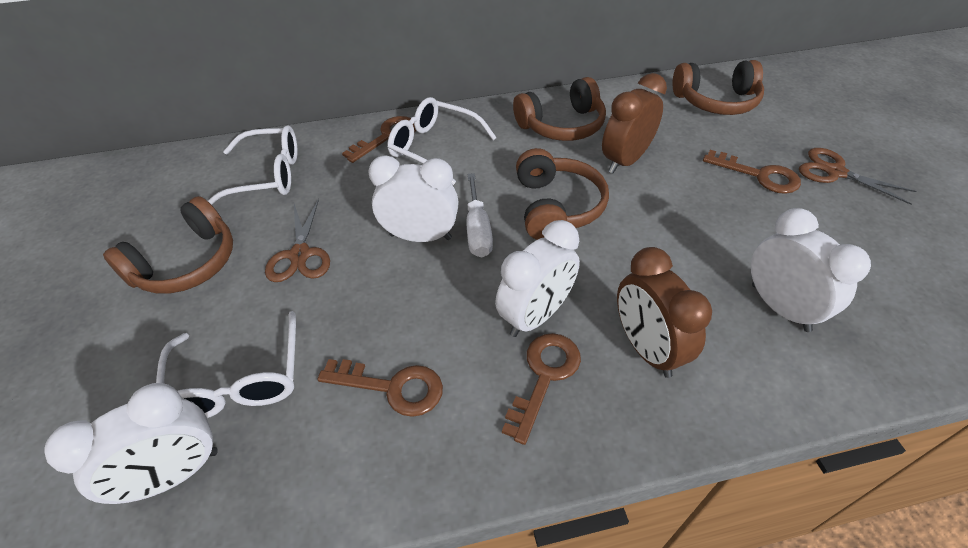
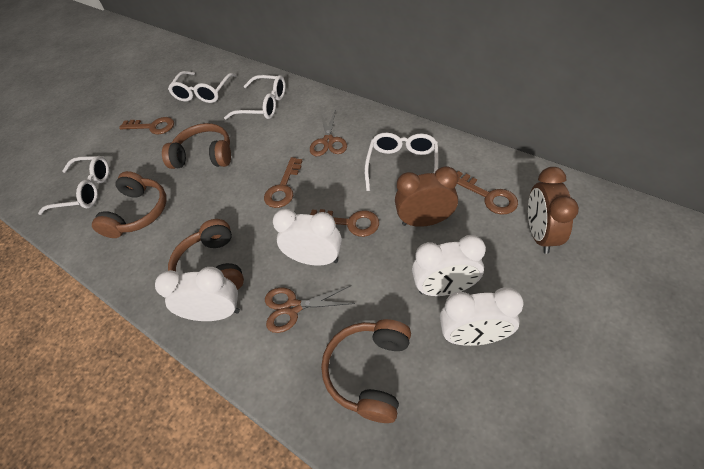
white glasses: [156,311,296,418] [208,125,297,205] [388,97,497,185] = 3 -> [38,156,109,215] [168,71,237,103] [224,75,285,119] [365,133,439,191] = 4
white screwdriver: [467,173,493,257] = 1 -> none = 0

